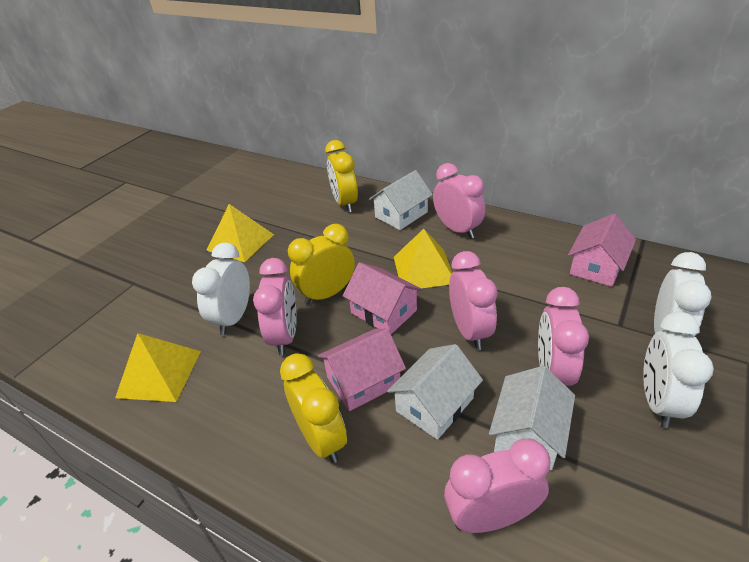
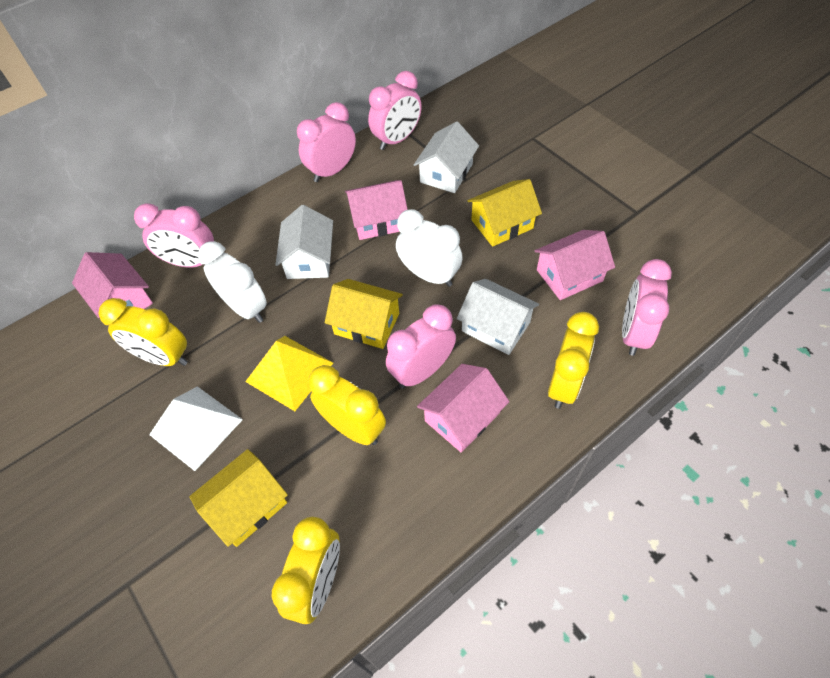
pink house: [318,328,406,411] [343,262,422,334] [568,214,636,287] = 3 -> [72,252,153,318] [345,180,408,240] [417,364,509,452] [535,230,615,300] = 4
white clock: [192,242,250,335] [643,312,714,428] [654,252,712,336] = 3 -> [198,241,267,323] [396,209,463,287] = 2
white pyramid: none = 0 -> [149,386,243,471] = 1
yellow clock: [280,353,347,463] [288,224,355,305] [325,140,358,213] = 3 -> [98,298,188,366] [272,517,340,624] [308,365,386,445] [548,312,599,409] = 4
yellow house: none = 0 -> [189,449,288,547] [325,279,403,349] [467,179,542,247] = 3
yellow pyramid: [115,333,201,402] [206,204,274,262] [394,229,453,288] = 3 -> [245,336,333,411] = 1

